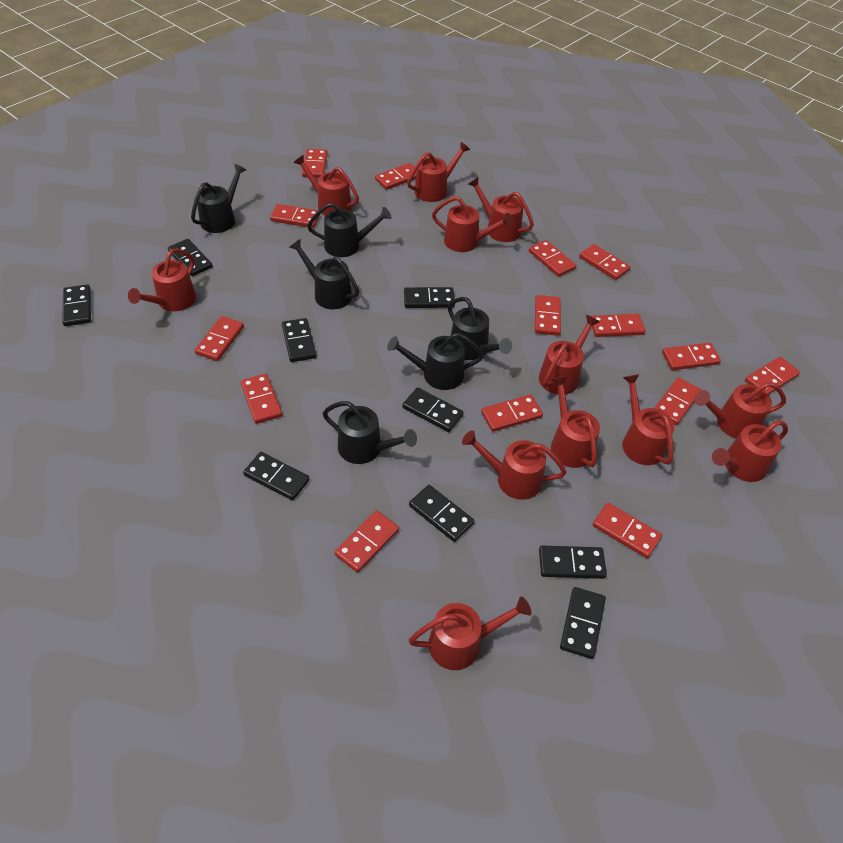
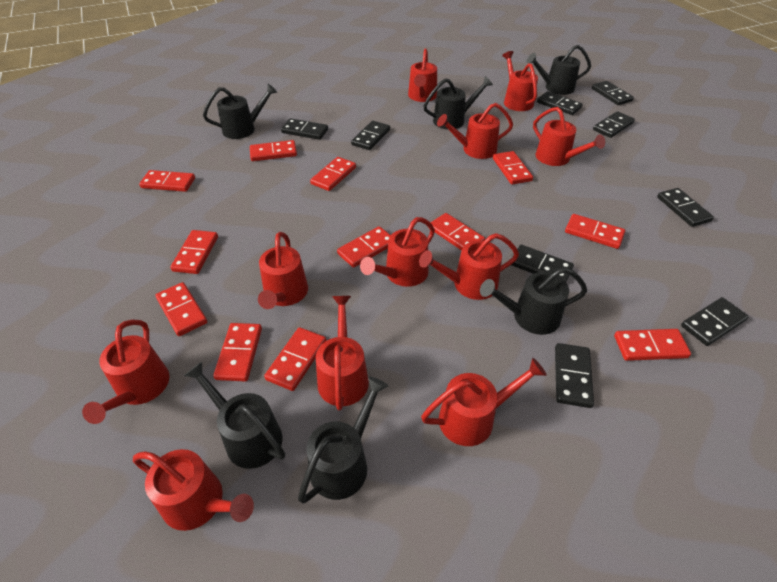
red domino: [195,316,244,361] [240,374,282,424] [270,204,320,228] [302,149,328,178] [334,510,399,573] [375,163,417,190] [481,395,543,432] [529,240,576,277] [535,295,561,336] [579,244,631,280] [591,314,645,337] [593,503,662,558] [654,377,702,425] [662,342,721,370] [745,357,800,394] = 15 -> [139,170,195,192] [155,282,207,336] [170,230,218,274] [213,323,262,381] [250,140,297,161] [264,327,326,391] [310,157,356,191] [337,226,391,268] [428,213,485,251] [493,151,533,184] [565,214,625,249] [614,329,691,361] = 12
red watering can: [128,248,196,311] [294,155,359,216] [407,142,470,202] [409,597,532,670] [432,196,513,252] [462,430,566,500] [468,177,534,242] [539,315,599,395] [551,376,600,468] [622,374,674,465] [695,382,786,439] [712,420,788,482] = 12 -> [82,320,169,424] [133,449,254,531] [258,232,308,309] [316,296,369,411] [360,217,435,287] [408,48,437,102] [419,233,519,300] [421,358,547,446] [437,103,513,159] [502,51,538,111] [533,107,605,166] = 11

